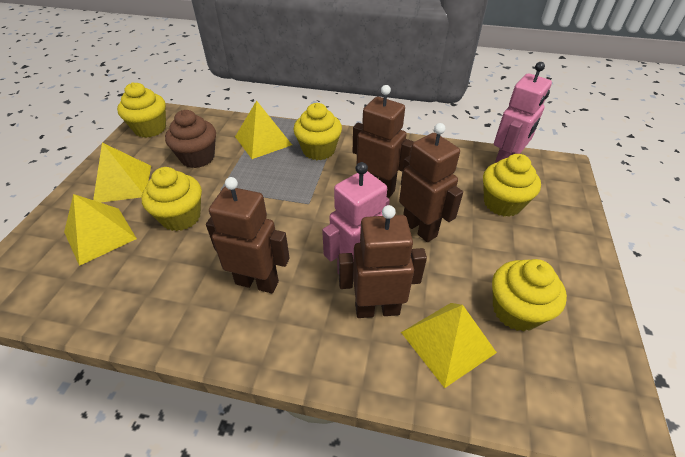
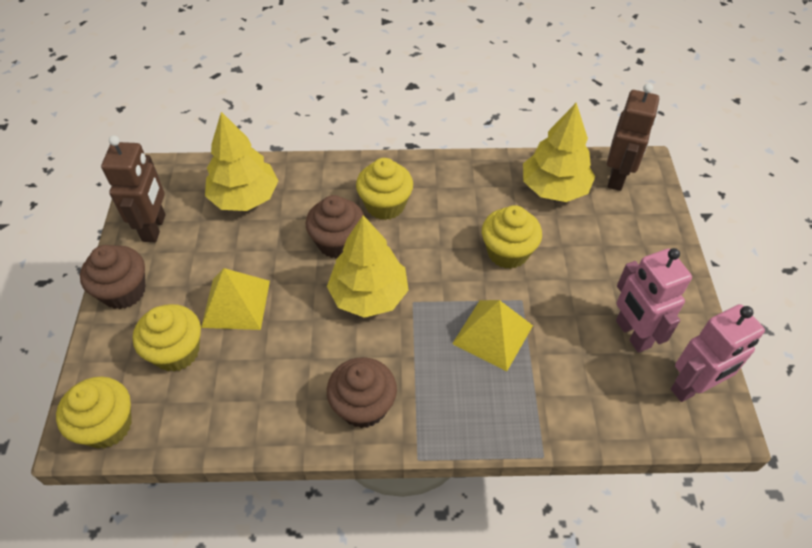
brown cupcake: [165,110,216,168] = 1 -> [80,245,145,309] [306,195,364,259] [327,357,397,428] = 3
brown robot: [206,177,290,293] [339,205,427,318] [353,85,414,198] [399,123,463,242] = 4 -> [101,136,165,242] [607,83,659,191] = 2
yellow cupcake: [117,82,166,138] [142,167,202,231] [294,103,342,160] [483,154,541,217] [492,259,567,331] = 5 -> [56,377,132,449] [133,304,201,372] [356,158,413,220] [482,205,542,269] = 4
yellow pyramid: [64,194,137,266] [93,143,151,203] [235,101,292,159] [401,303,497,388] = 4 -> [201,268,270,330] [452,300,533,371] = 2
yellow tree: none = 0 -> [205,112,279,211] [327,215,409,318] [523,103,595,202] = 3

